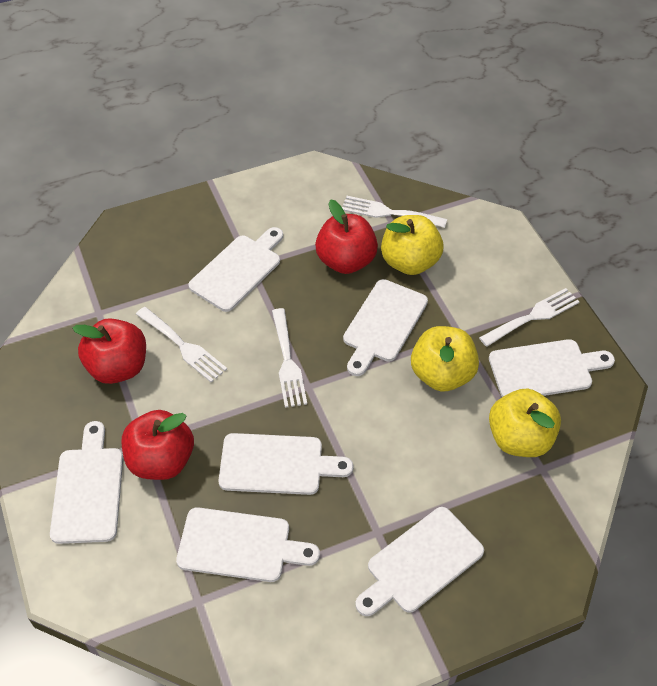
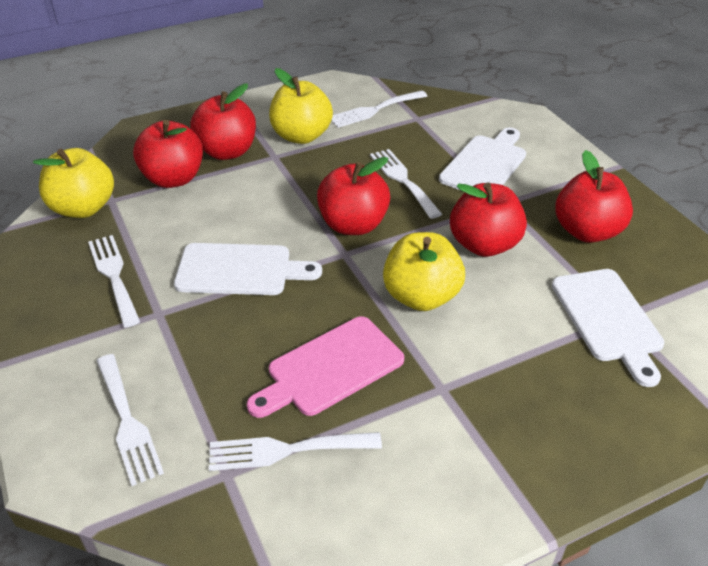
pink cutting board: none = 0 -> [247,316,404,418] = 1
red apple: [73,318,146,384] [122,410,194,480] [315,199,378,274] = 3 -> [133,120,203,188] [190,83,256,160] [317,157,390,235] [450,182,527,257] [555,150,633,243] = 5
white cutting board: [50,421,123,544] [176,507,320,582] [188,227,283,312] [219,433,353,495] [343,279,428,376] [355,507,484,616] [489,339,615,397] = 7 -> [174,243,322,295] [439,127,526,190] [552,269,664,387] = 3
white fork: [136,307,227,383] [272,308,307,408] [342,196,447,228] [479,288,579,347] = 4 -> [88,235,140,328] [97,354,164,486] [209,432,382,471] [331,90,427,128] [370,149,442,219] = 5

